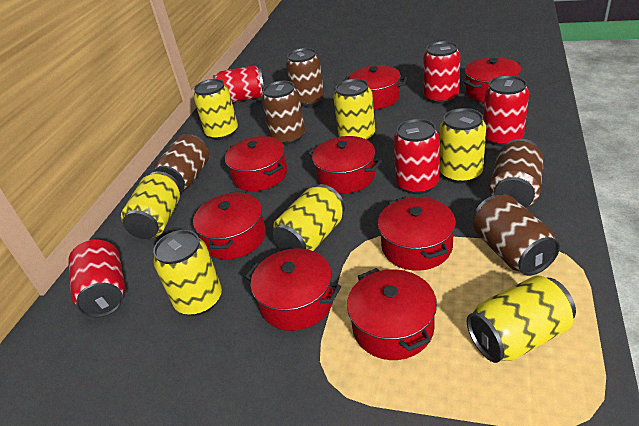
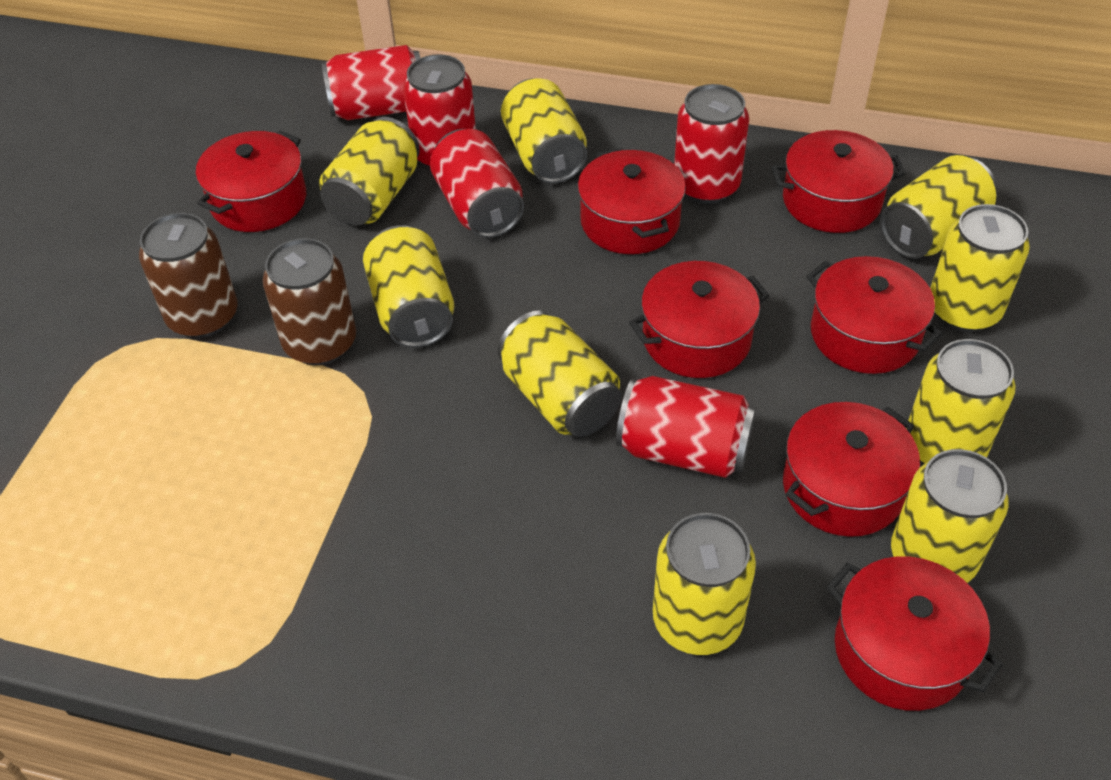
brown can: [153,134,209,193] [262,81,305,145] [286,48,325,107] [473,195,560,276] [490,139,544,208] = 5 -> [139,213,238,338] [262,238,356,365] = 2
red pot: [193,191,266,259] [225,136,287,191] [245,249,341,331] [308,136,382,194] [345,65,407,109] [347,268,437,360] [378,197,456,271] [464,57,521,102] = 8 -> [196,131,306,232] [578,148,686,254] [629,261,769,378] [771,130,905,233] [783,402,920,537] [806,256,942,374] [827,556,1003,711] = 7
yellow can: [121,171,180,239] [153,230,222,316] [193,79,238,140] [273,184,345,251] [333,79,375,141] [439,108,486,183] [467,275,576,363] = 7 -> [319,117,420,225] [363,225,454,348] [497,310,621,437] [501,78,587,183] [653,513,756,655] [880,155,997,259] [891,449,1009,583] [906,339,1016,464] [930,204,1030,332] = 9

